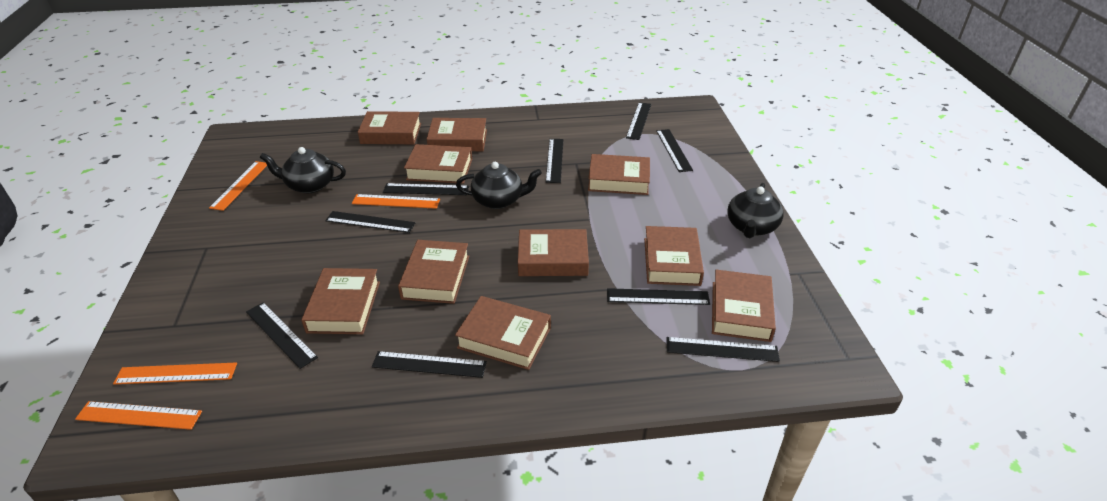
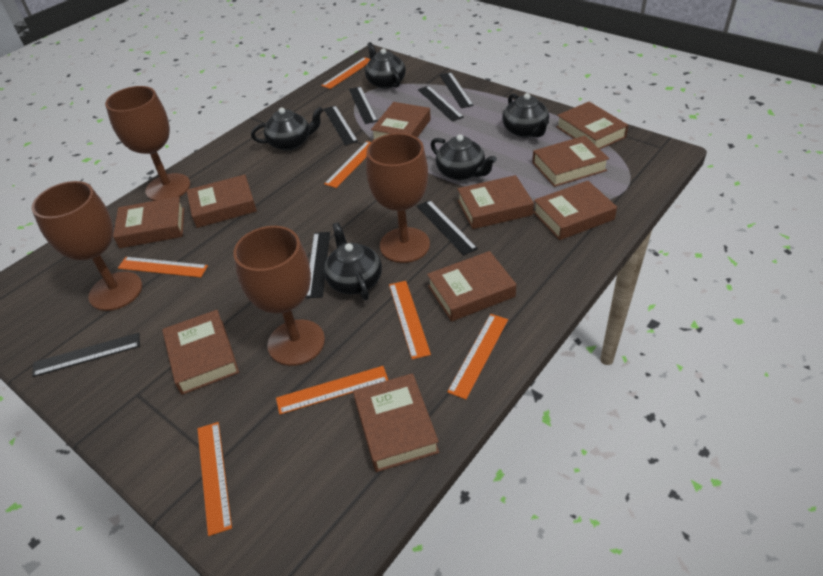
black ruler: [246,302,318,369] [325,211,416,233] [372,351,487,378] [383,183,469,195] [546,139,564,183] [607,288,710,305] [626,102,652,140] [656,129,693,172] [667,337,780,362] = 9 -> [32,333,140,377] [306,232,330,298] [324,106,358,145] [349,86,378,124] [417,200,478,255] [418,86,464,122] [440,72,474,108] = 7
black teapot: [260,147,346,193] [456,162,542,209] [727,183,783,238] = 3 -> [251,107,324,151] [324,222,382,300] [365,42,406,89] [431,134,497,180] [502,93,549,137] = 5
brown goblet: none = 0 -> [31,181,142,311] [105,86,191,201] [233,226,325,366] [366,133,430,263] = 4
orange ruler: [75,401,202,430] [113,362,237,384] [209,161,267,211] [352,194,440,209] = 4 -> [118,257,208,278] [197,422,232,536] [276,366,388,414] [321,57,370,89] [324,141,371,188] [389,281,431,359] [447,314,508,399] = 7

